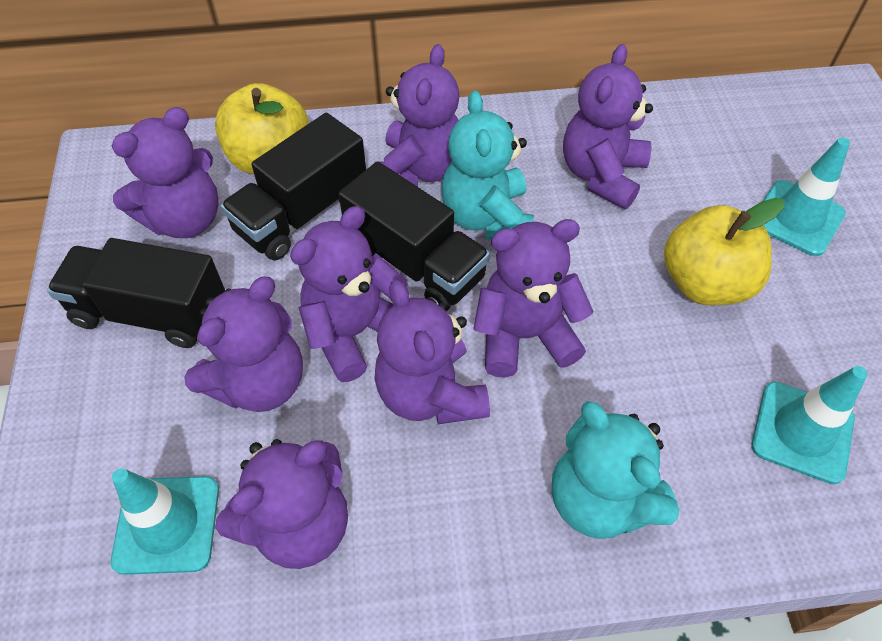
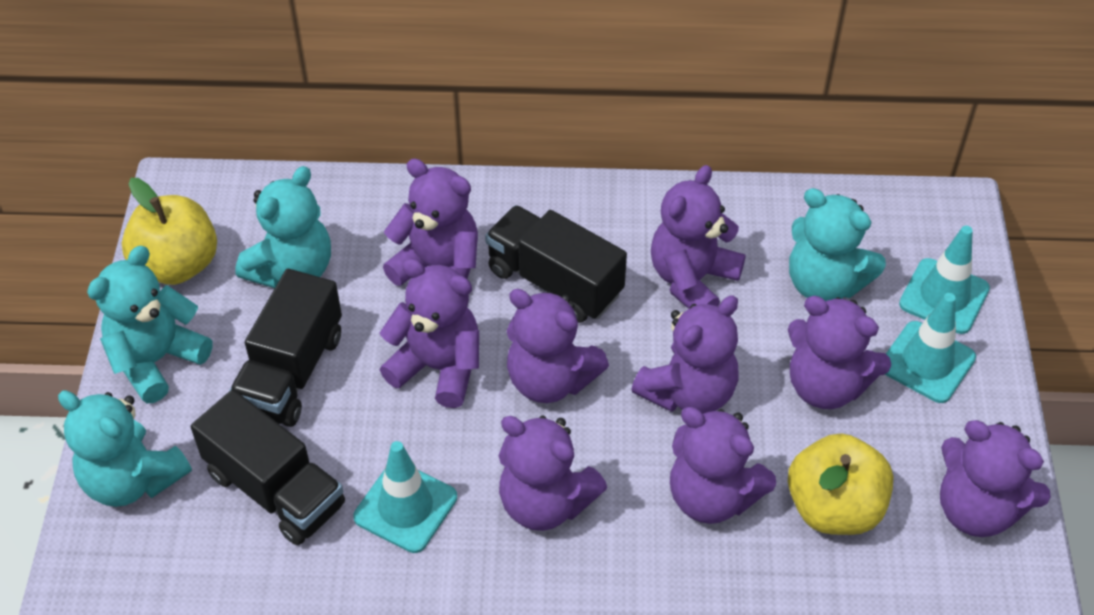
purple teddy bear: [112,107,218,238] [184,276,303,412] [216,439,348,569] [290,206,408,382] [374,44,460,187] [374,280,490,424] [473,219,594,378] [563,44,653,209] = 8 -> [380,258,479,408] [383,159,478,286] [498,415,607,531] [507,289,609,403] [631,295,739,414] [651,165,746,309] [670,407,776,524] [788,296,891,409] [940,420,1051,537] = 9
turquoise teddy bear: [442,91,534,240] [552,401,680,539] = 2 -> [58,390,192,507] [87,246,212,403] [235,166,331,288] [789,188,886,301] = 4

